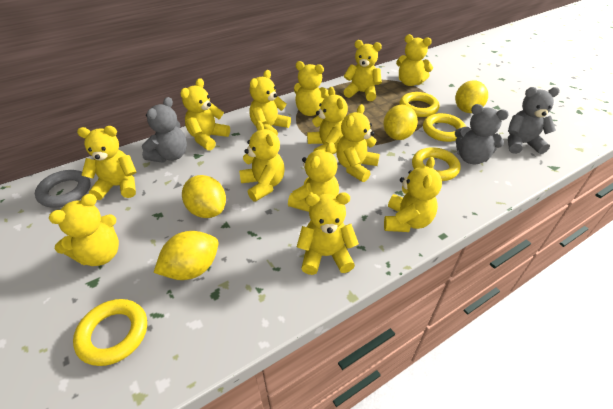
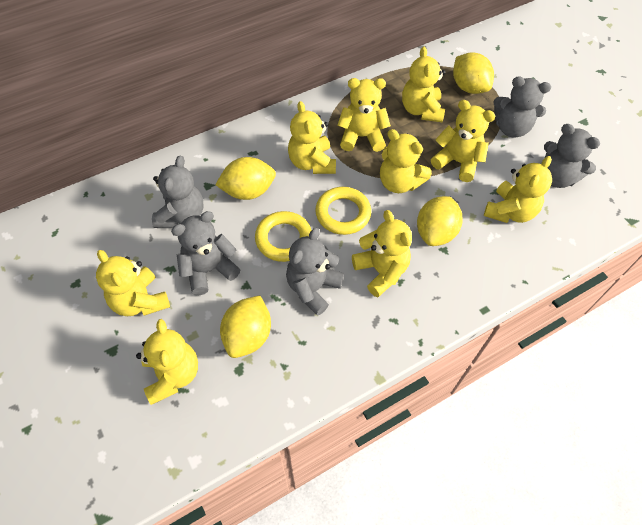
grey ring: [35,170,90,207] = 1 -> none = 0
grey teddy bear: [142,97,187,163] [455,104,509,164] [508,87,560,154] = 3 -> [152,155,204,228] [171,211,240,295] [286,228,344,316] [493,76,551,138] [544,124,600,188] = 5
yellow ring: [73,299,147,366] [399,92,439,117] [412,147,460,181] [423,113,466,142] = 4 -> [255,211,311,262] [315,187,371,235] = 2
yellow teddy bear: [49,194,119,266] [77,126,136,200] [180,78,230,151] [239,121,284,202] [250,70,291,136] [288,142,339,212] [294,61,329,116] [297,192,359,275] [307,87,348,154] [336,104,380,182] [343,40,382,101] [384,157,442,232] [396,34,433,86] = 13 -> [96,250,170,316] [136,319,198,405] [288,101,336,174] [337,78,391,152] [352,210,412,297] [380,129,432,193] [402,47,446,122] [431,100,496,182] [484,156,552,223] = 9

